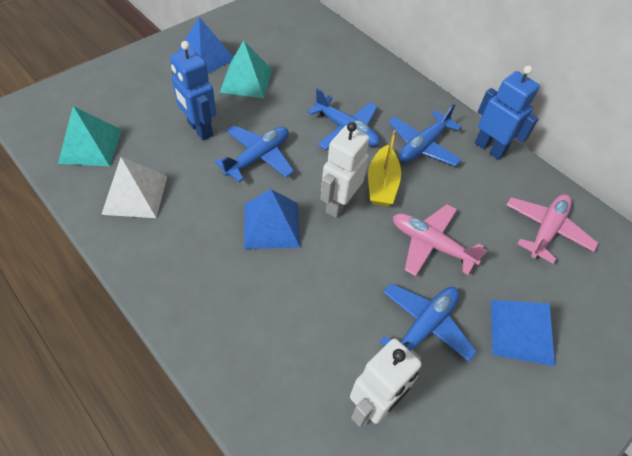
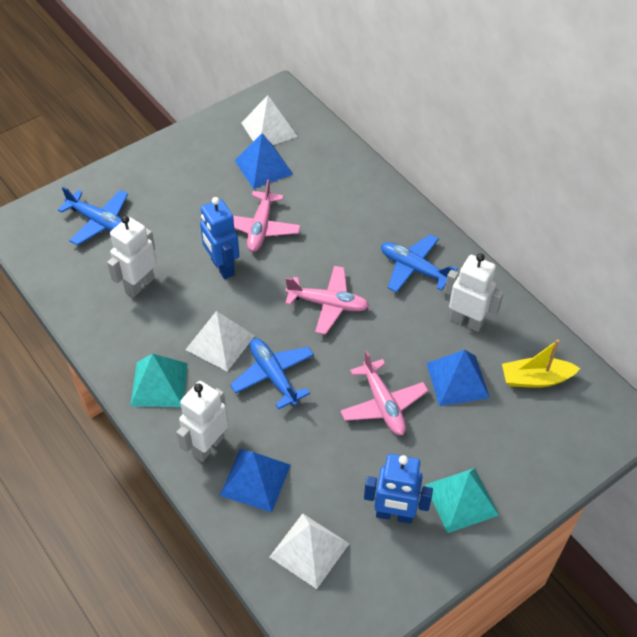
blue plane: [215,125,294,182] [307,88,380,150] [379,283,477,362] [389,104,462,166] = 4 -> [58,187,128,245] [230,338,314,410] [381,234,458,293] = 3
pink plane: [393,204,487,276] [506,194,598,264] = 2 -> [233,179,301,252] [285,266,369,335] [340,351,428,435] = 3
white pyramid: [101,157,167,218] = 1 -> [185,311,255,371] [241,95,298,145] [270,513,349,589] = 3
white robot: [320,122,369,218] [350,338,422,427] = 2 -> [107,215,157,297] [176,381,228,462] [445,253,504,332] = 3

